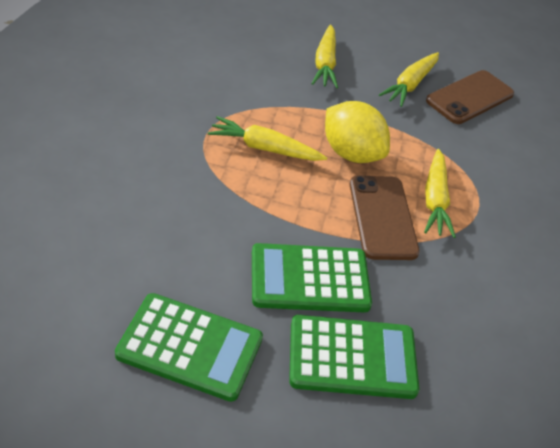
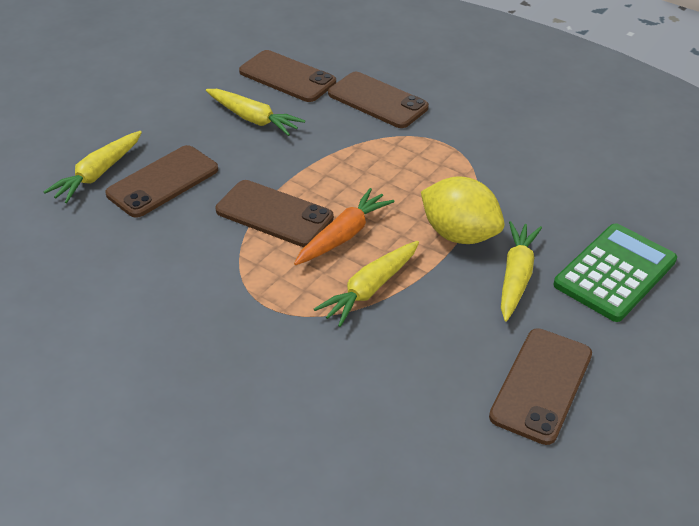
brown phone: [350,176,420,260] [426,70,514,124] = 2 -> [105,145,218,218] [216,180,334,247] [239,50,336,102] [328,72,429,128] [489,328,592,445] = 5
green calculator: [115,293,263,402] [252,243,372,313] [289,315,419,399] = 3 -> [553,224,677,322] = 1
orange carrot: none = 0 -> [294,188,395,265] = 1

